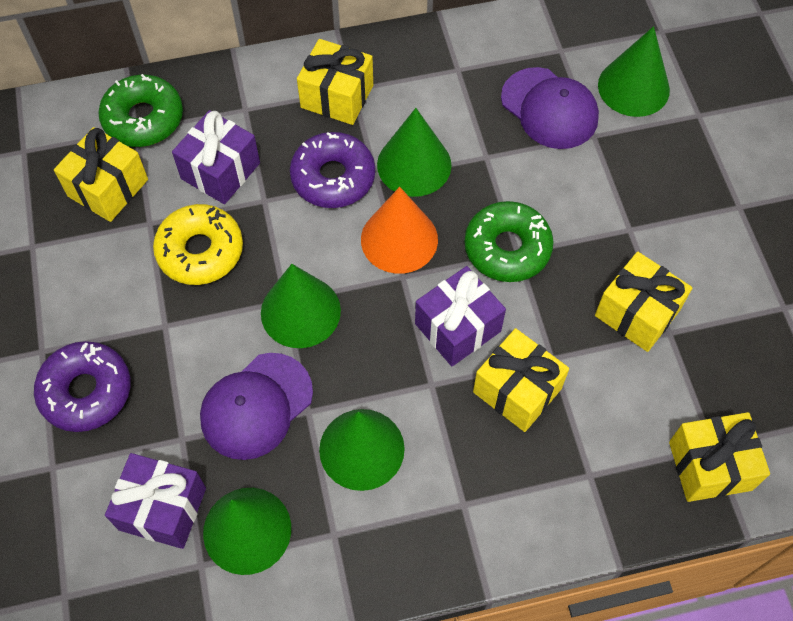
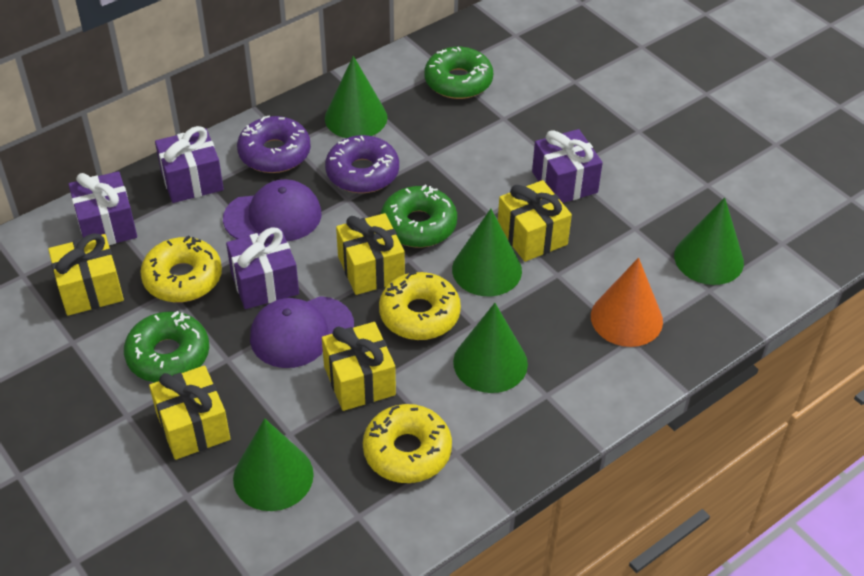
green donut: [98,74,183,147] [464,201,554,282] = 2 -> [124,311,209,382] [381,185,457,248] [424,47,493,99] = 3
purple gift: [105,453,206,549] [172,110,260,204] [415,266,506,366] = 3 -> [68,171,137,245] [155,126,224,203] [226,227,299,309] [532,129,603,203] = 4
yellow donut: [153,204,243,285] = 1 -> [140,236,222,303] [363,404,452,483] [379,272,461,340] = 3

